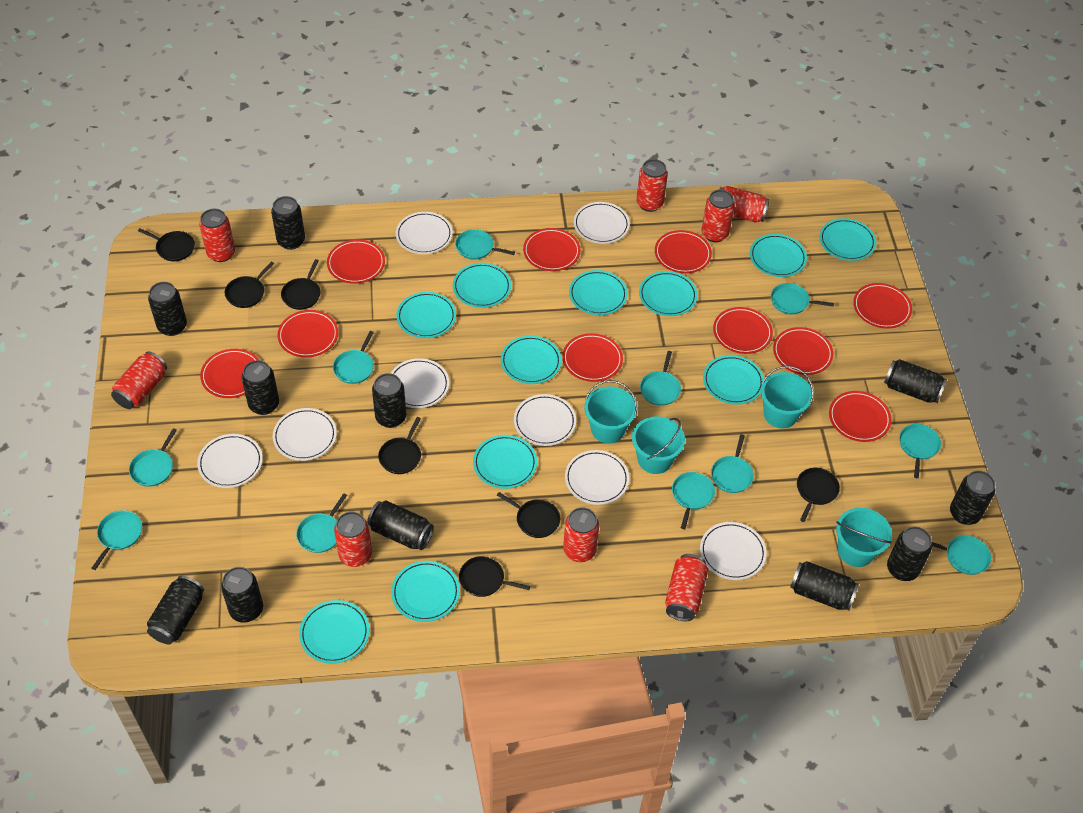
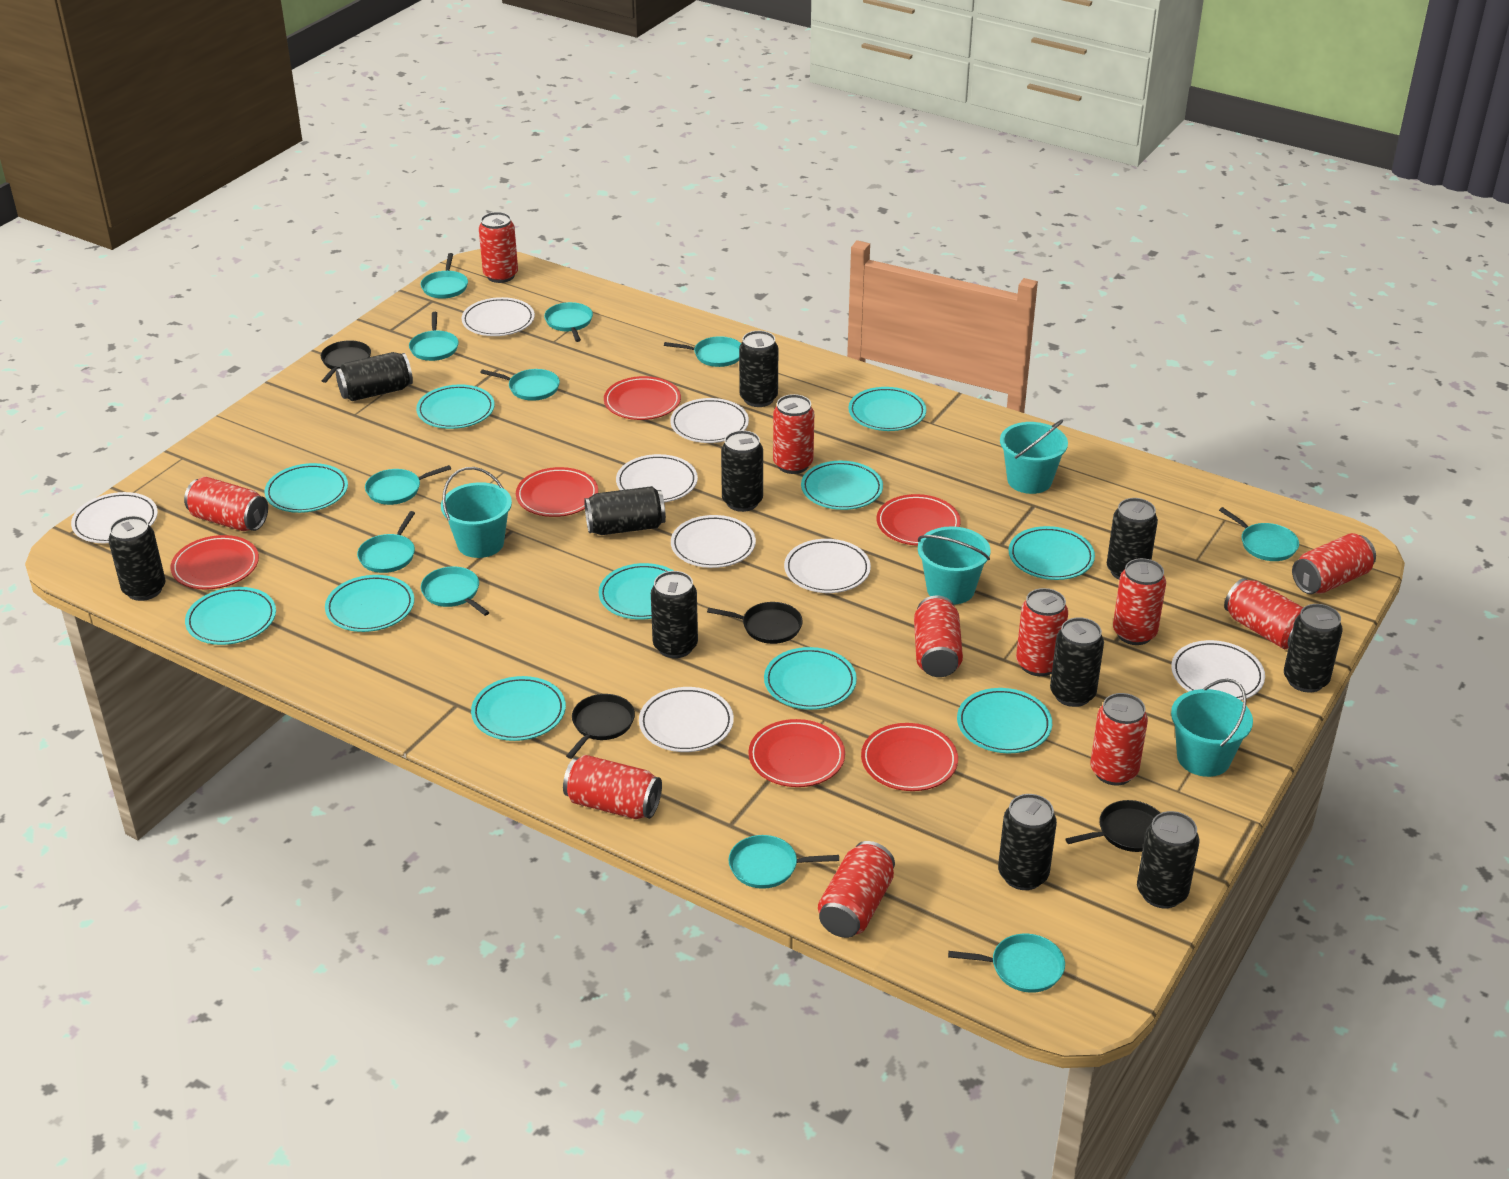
black pan: [138,228,195,261] [225,262,274,308] [281,259,321,310] [378,417,421,474] [459,556,530,597] [497,492,560,538] [797,468,840,522] = 7 -> [321,340,371,383] [566,694,635,759] [707,602,803,644] [1065,800,1160,852] = 4
red can: [111,351,167,409] [199,209,235,262] [334,512,372,567] [563,507,599,562] [636,159,668,212] [665,554,708,621] [701,190,735,242] [719,186,770,222] = 8 -> [184,477,268,531] [479,212,518,283] [563,755,662,819] [773,394,814,474] [818,841,895,938] [914,596,963,677] [1016,588,1068,676] [1090,693,1148,786] [1113,558,1166,645] [1224,578,1303,649] [1292,533,1376,594] = 11
red plate: [200,349,259,398] [278,310,338,358] [327,240,385,284] [523,228,580,271] [562,333,623,382] [655,230,712,273] [713,307,773,354] [773,327,833,375] [829,391,891,442] [853,283,912,329] = 10 -> [171,535,259,590] [516,467,598,517] [604,376,681,420] [748,719,845,787] [861,723,958,791] [876,494,961,546] = 6

